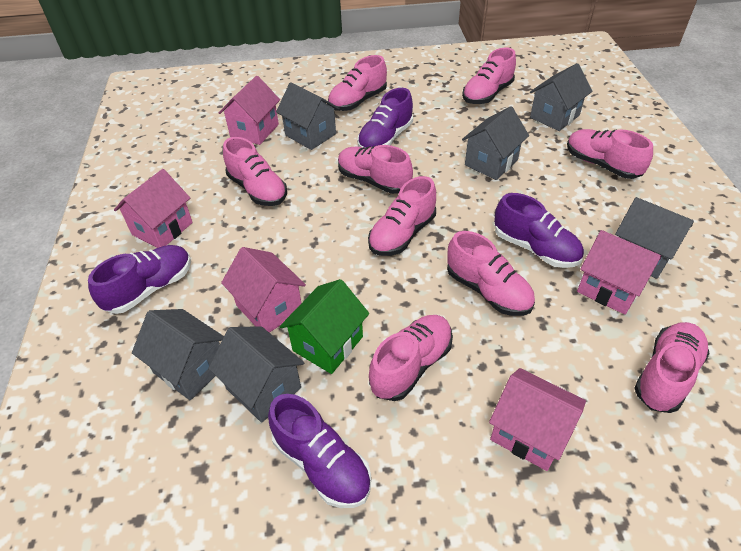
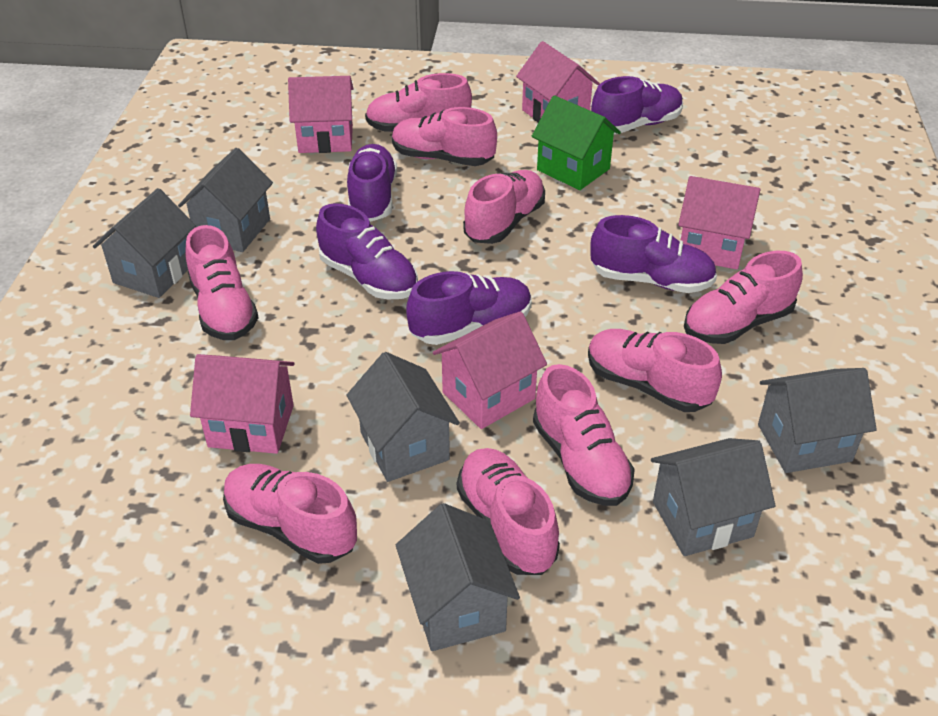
purple shoe: [88,245,191,314] [268,394,371,508] [357,88,413,148] [494,193,584,268] = 4 -> [316,203,418,299] [347,144,397,222] [406,271,532,345] [590,215,717,293] [591,76,683,134] = 5

